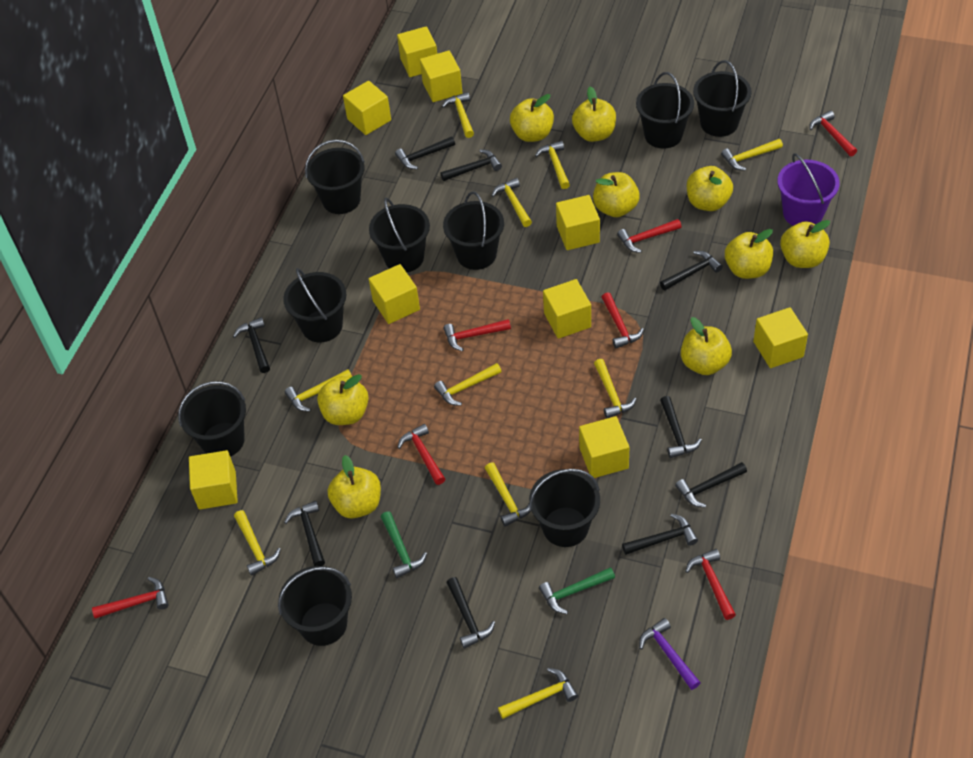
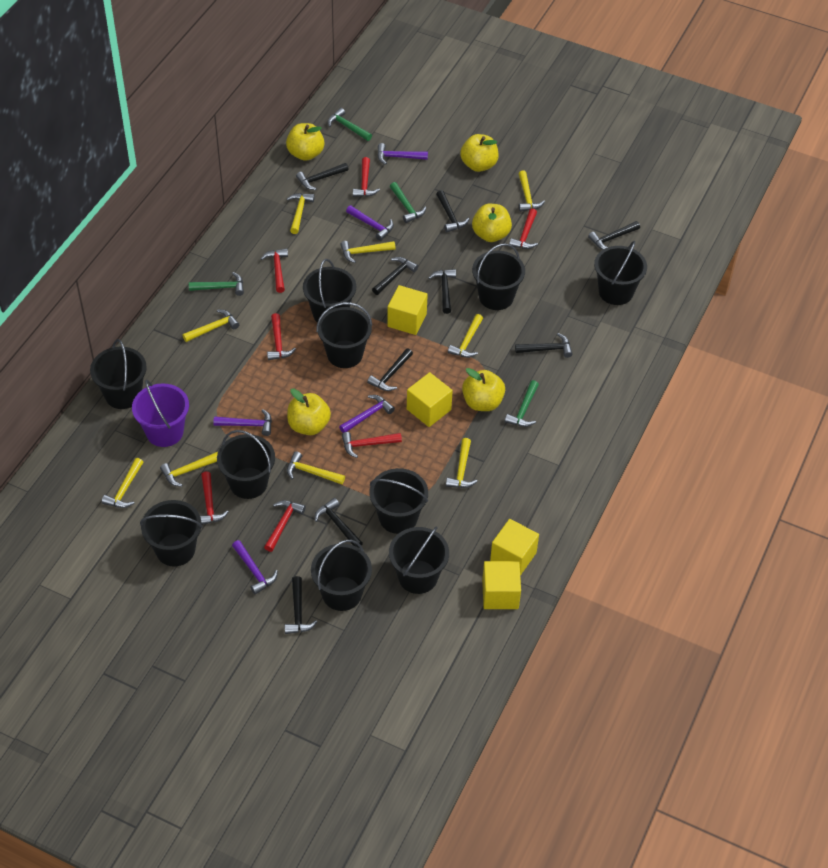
black bucket: [178,381,246,457] [278,566,352,646] [283,268,346,342] [305,140,365,214] [369,197,430,272] [443,191,504,270] [529,469,600,547] [636,72,694,149] [693,60,752,137] = 9 -> [90,339,147,409] [140,500,203,567] [217,430,275,499] [303,259,356,323] [311,540,372,611] [316,302,372,368] [369,468,428,534] [389,526,449,594] [472,243,525,310] [594,241,647,305] = 10
green hammer: [381,511,427,578] [539,567,615,614] = 2 -> [189,272,244,296] [328,108,372,141] [390,182,426,223] [505,380,539,427] = 4
purple hammer: [639,618,701,690] = 1 -> [213,409,272,436] [232,540,278,594] [339,395,395,433] [346,205,394,241] [377,143,428,165] = 5
yellow apple: [317,374,369,425] [328,455,381,518] [510,94,554,142] [572,86,616,142] [593,172,640,217] [681,317,732,375] [687,166,733,211] [725,229,773,279] [780,220,830,268] = 9 -> [286,123,325,161] [287,388,331,435] [460,134,499,172] [462,368,505,411] [472,204,512,242] = 5
yellow cube: [189,450,238,510] [343,81,391,135] [369,264,420,324] [397,26,437,77] [420,50,462,102] [543,279,591,339] [556,195,600,250] [579,416,629,478] [753,307,808,368] = 9 -> [387,285,428,335] [407,372,453,427] [482,561,521,609] [490,519,539,576] = 4
yellow hammer: [234,510,281,576] [285,369,352,411] [434,363,502,406] [442,92,474,138] [485,462,531,527] [491,178,532,227] [498,668,578,719] [535,141,570,189] [594,359,636,418] [721,139,783,171] = 10 -> [102,458,143,508] [160,452,218,487] [183,309,239,342] [287,193,315,234] [287,451,345,484] [340,241,396,263] [446,438,478,488] [448,314,483,358] [518,170,545,212] = 9

